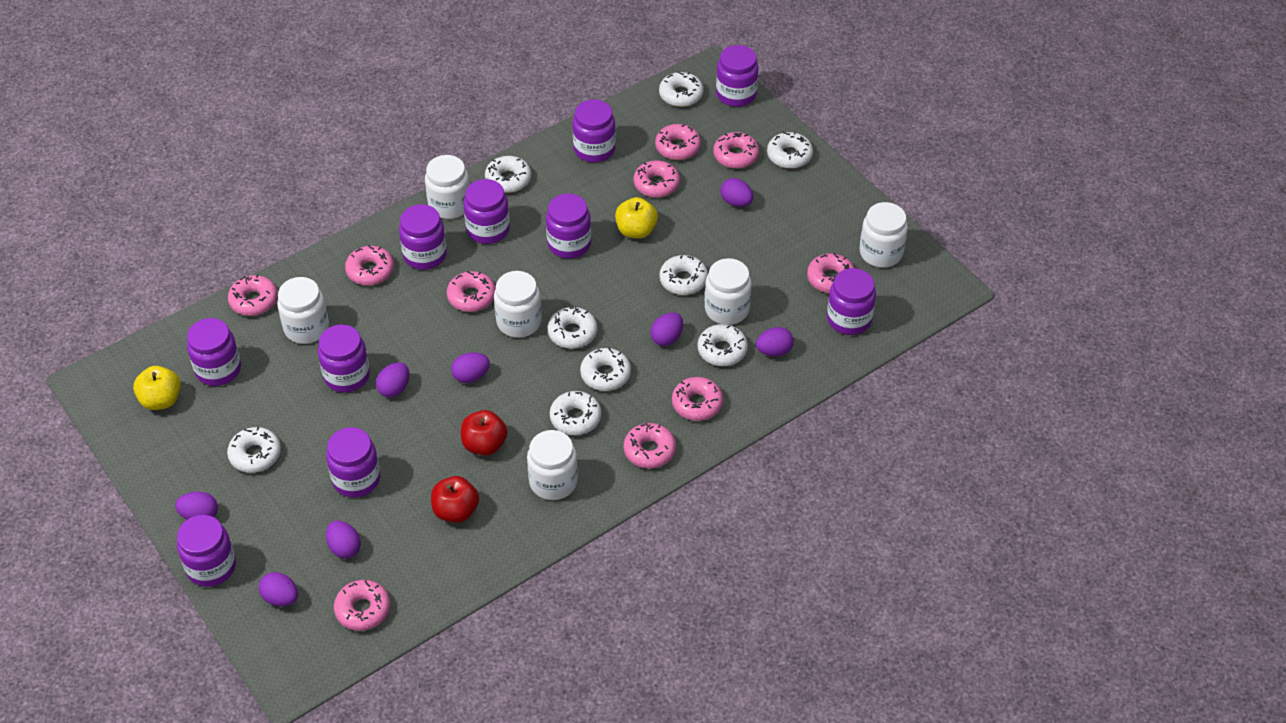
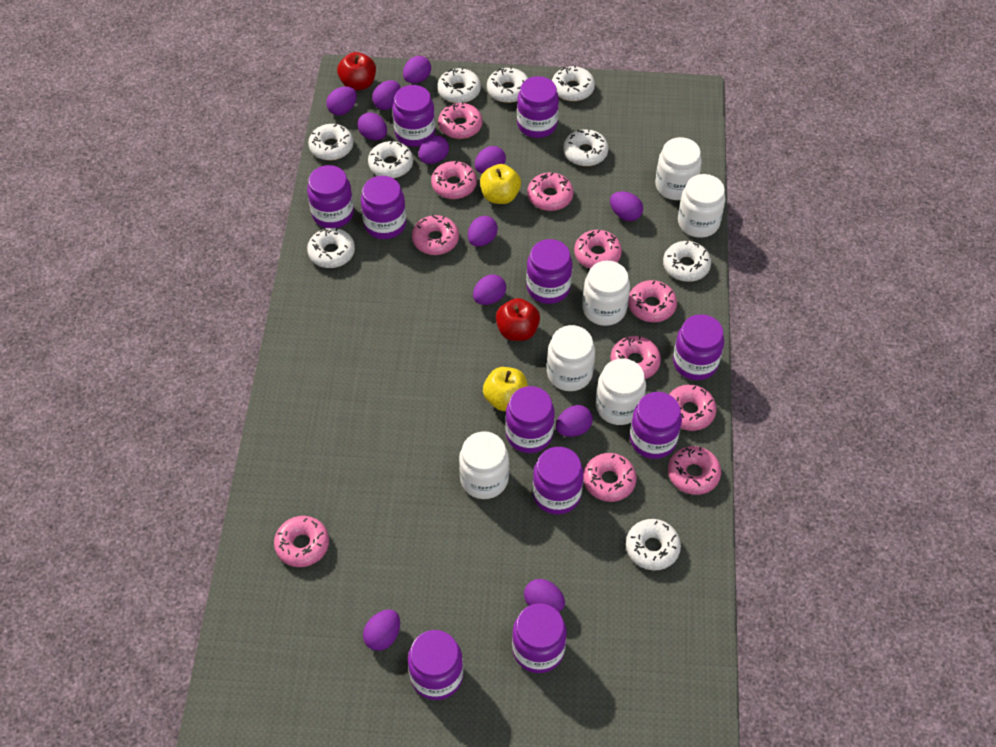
pink donut: [228,274,278,316] [334,580,390,631] [345,245,394,286] [447,271,496,312] [624,423,676,468] [634,160,680,198] [655,124,701,160] [672,377,723,421] [713,132,759,169] [807,253,854,293] = 10 -> [274,516,329,567] [412,215,459,255] [431,161,477,199] [438,102,482,139] [528,172,573,211] [574,230,622,269] [583,453,637,502] [611,336,661,379] [628,280,677,322] [668,446,721,495] [669,385,717,431] = 11
purple egg: [175,492,218,520] [259,572,298,606] [326,521,361,559] [376,362,409,397] [451,352,490,383] [650,313,683,346] [721,178,753,207] [756,327,794,356] = 8 -> [326,86,357,115] [357,112,387,141] [363,609,400,651] [372,80,400,110] [403,56,431,84] [418,135,449,164] [468,216,498,247] [473,275,506,305] [474,146,506,173] [524,579,565,612] [556,405,593,437] [610,191,643,221] = 12
purple jar: [177,515,236,587] [187,318,241,386] [318,325,370,393] [326,427,380,498] [399,204,447,270] [463,179,510,244] [546,193,591,259] [573,99,616,163] [716,45,759,107] [827,268,876,335] = 10 -> [307,165,354,228] [361,176,406,239] [392,85,435,147] [408,630,463,700] [506,386,555,453] [512,603,567,673] [517,76,559,138] [526,239,572,304] [533,447,584,515] [630,392,682,459] [673,314,724,380] = 11

